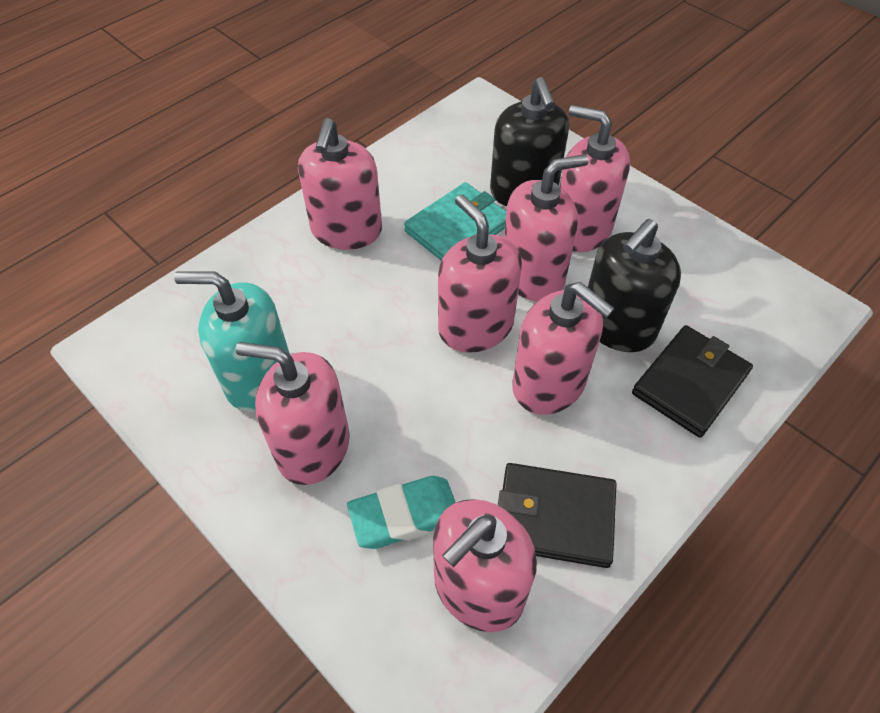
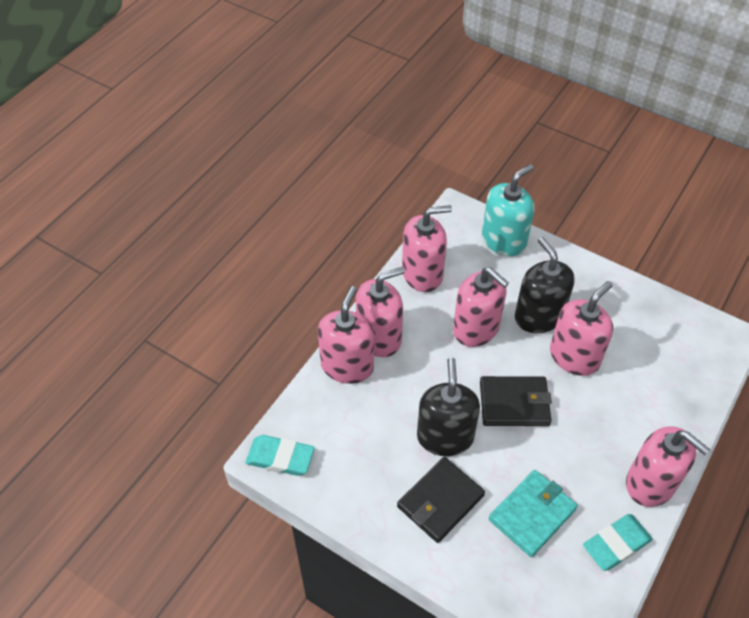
pink soap dispenser: [236,342,350,485] [298,118,382,250] [433,499,537,632] [438,194,522,353] [504,154,589,301] [512,282,615,415] [560,105,630,252] = 7 -> [318,286,374,384] [356,267,405,357] [402,205,452,292] [453,267,509,347] [550,281,613,376] [626,426,710,507] = 6
turquoise eraser: [347,476,456,549] = 1 -> [246,435,315,476] [583,514,652,571] = 2

